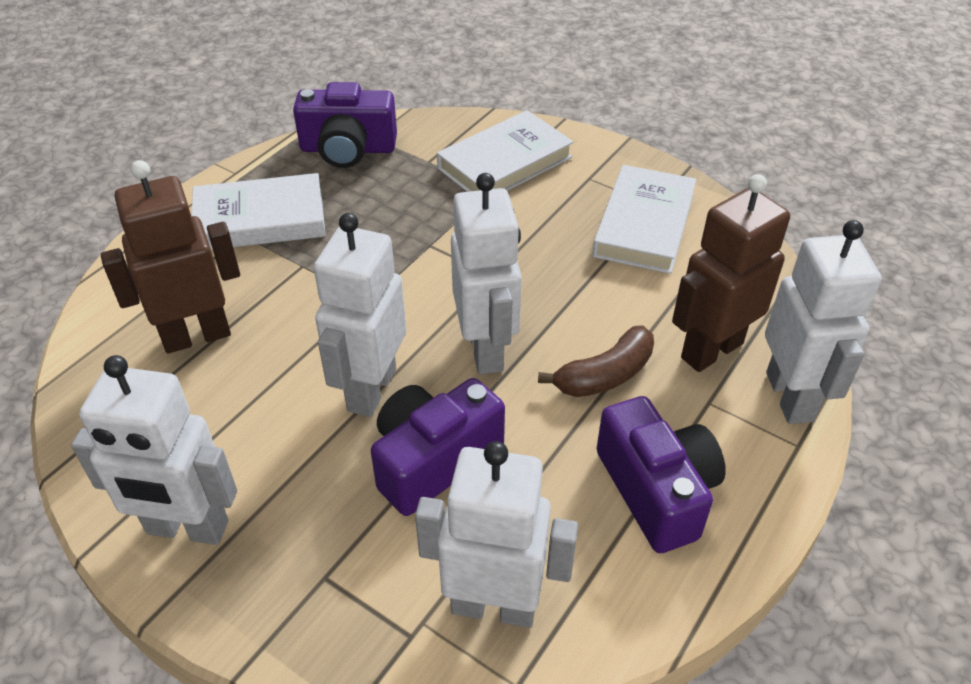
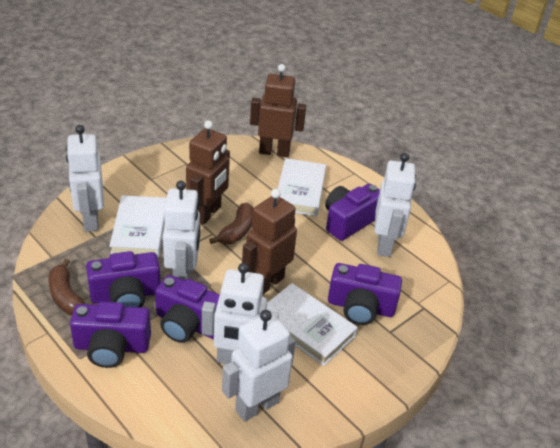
brown banana: [538,325,654,397] = 1 -> [48,259,85,315] [209,203,253,244] = 2
brown robot: [101,160,240,354] [672,174,790,372] = 2 -> [186,120,230,225] [242,189,297,294] [250,64,306,157] = 3
purple camera: [293,82,397,168] [371,378,505,516] [597,396,726,553] = 3 -> [70,302,151,368] [86,251,161,307] [155,275,220,343] [325,183,380,241] [328,263,402,325] = 5

